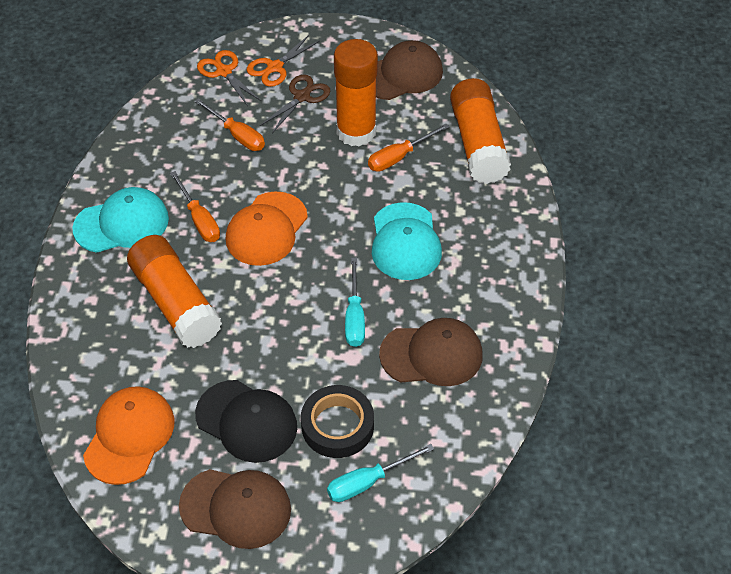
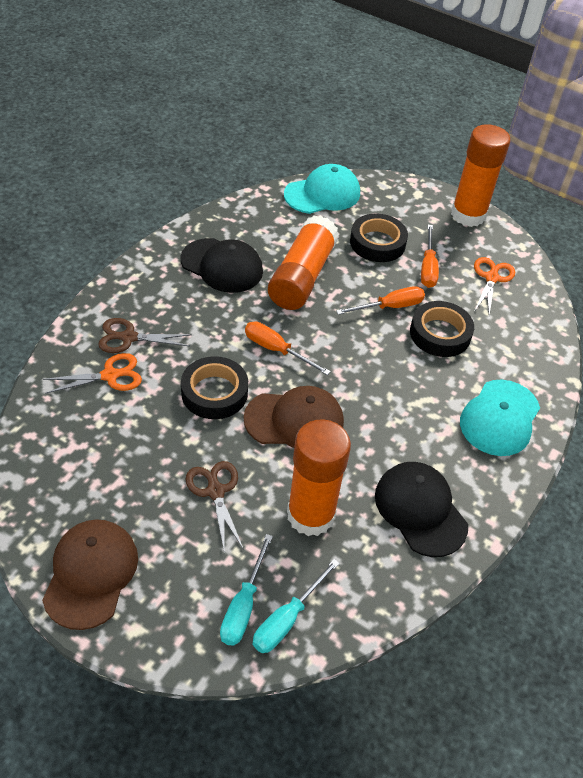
black cap: [195,380,297,463] = 1 -> [180,238,263,293] [375,462,468,557] = 2
black tape: [301,385,374,458] = 1 -> [181,356,248,419] [350,214,408,262] [410,301,474,357] = 3
brown cap: [179,469,291,549] [376,40,443,100] [379,318,483,386] = 3 -> [42,519,138,630] [243,386,344,448] = 2
brown scissors: [260,74,330,133] = 1 -> [98,318,192,353] [186,461,244,554] = 2
orange cap: [83,386,174,485] [226,191,308,266] = 2 -> none = 0

